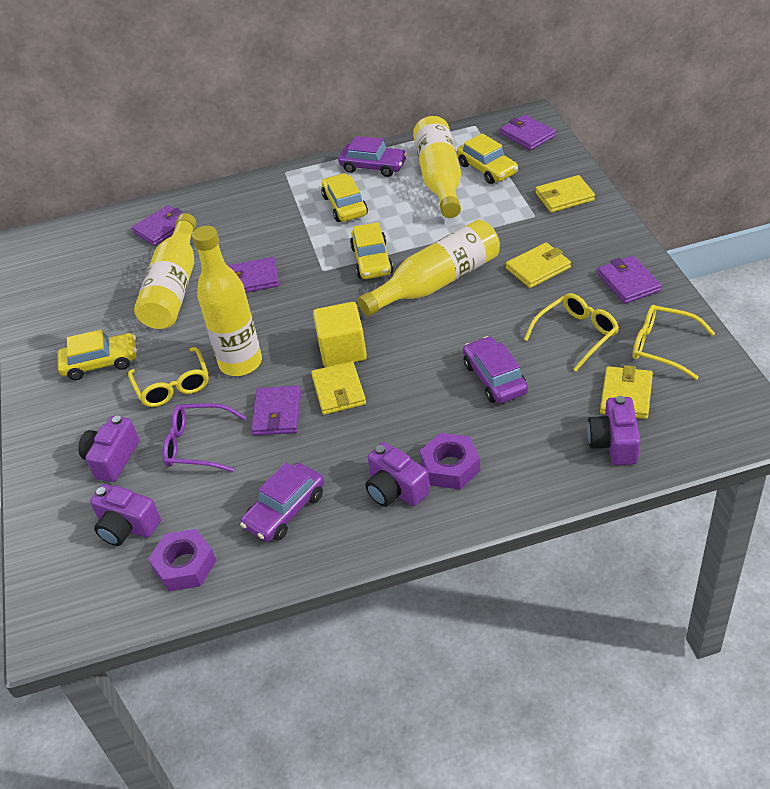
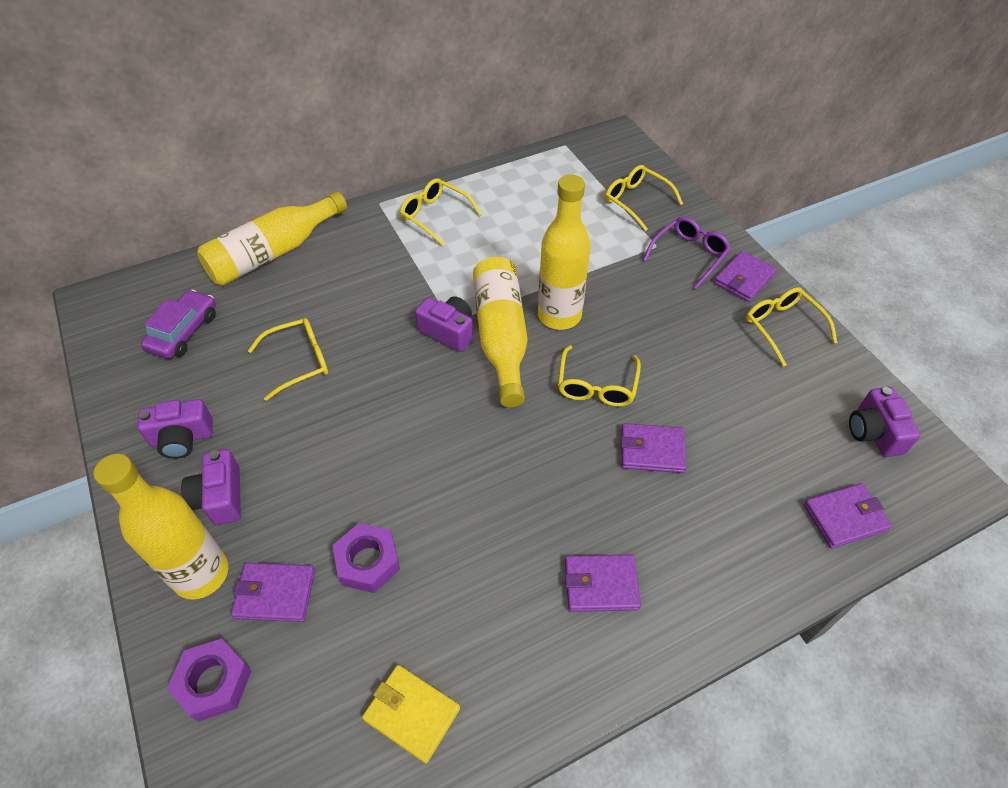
purple car: [240,463,324,542] [338,136,407,177] [463,336,528,404] = 3 -> [141,290,216,359] = 1
yellow car: [57,329,137,380] [321,173,368,222] [350,222,393,279] [457,133,518,184] = 4 -> none = 0
yellow cube: [313,302,367,367] = 1 -> none = 0
yellow glasses: [128,347,209,407] [524,293,619,371] [632,305,715,380] = 3 -> [248,318,328,401] [400,178,482,246] [558,345,641,407] [605,165,683,231] [746,288,837,367] = 5
yellow wallet: [311,361,366,415] [506,243,571,288] [536,175,595,213] [600,365,653,419] = 4 -> [362,665,460,763] = 1

